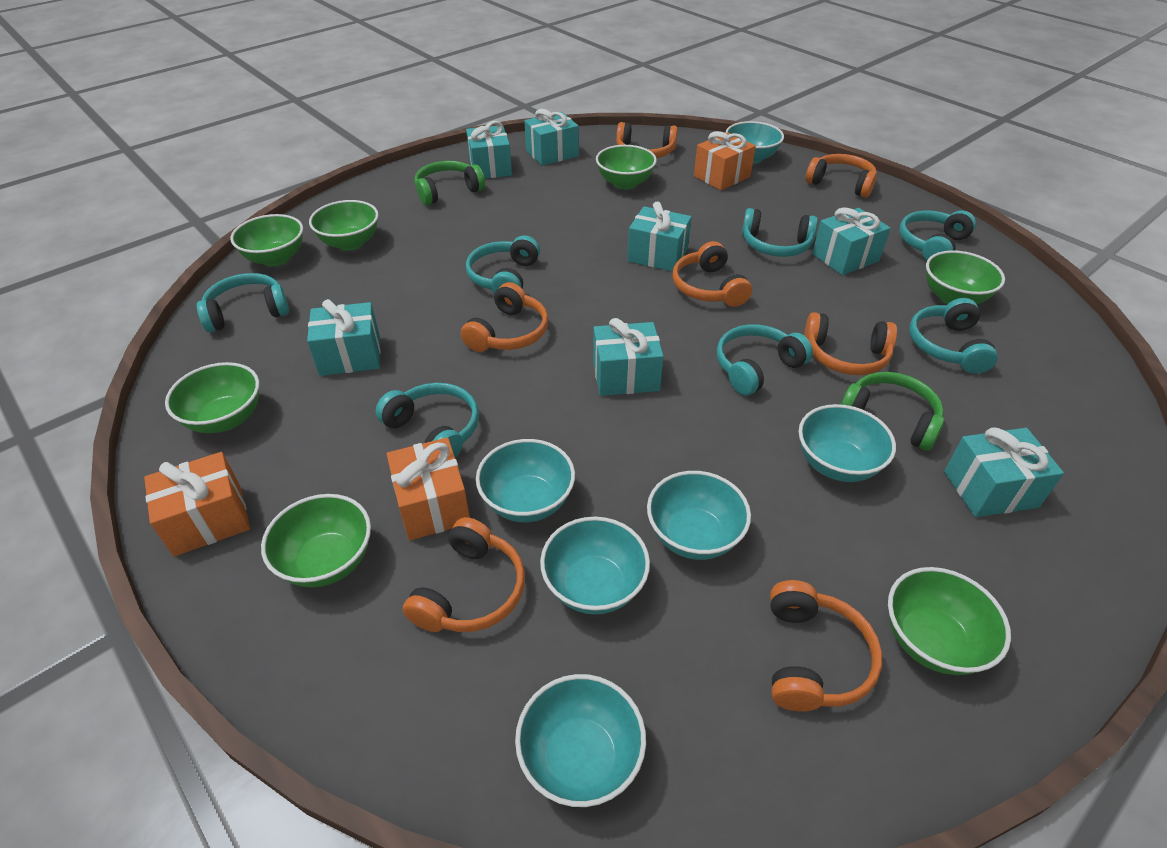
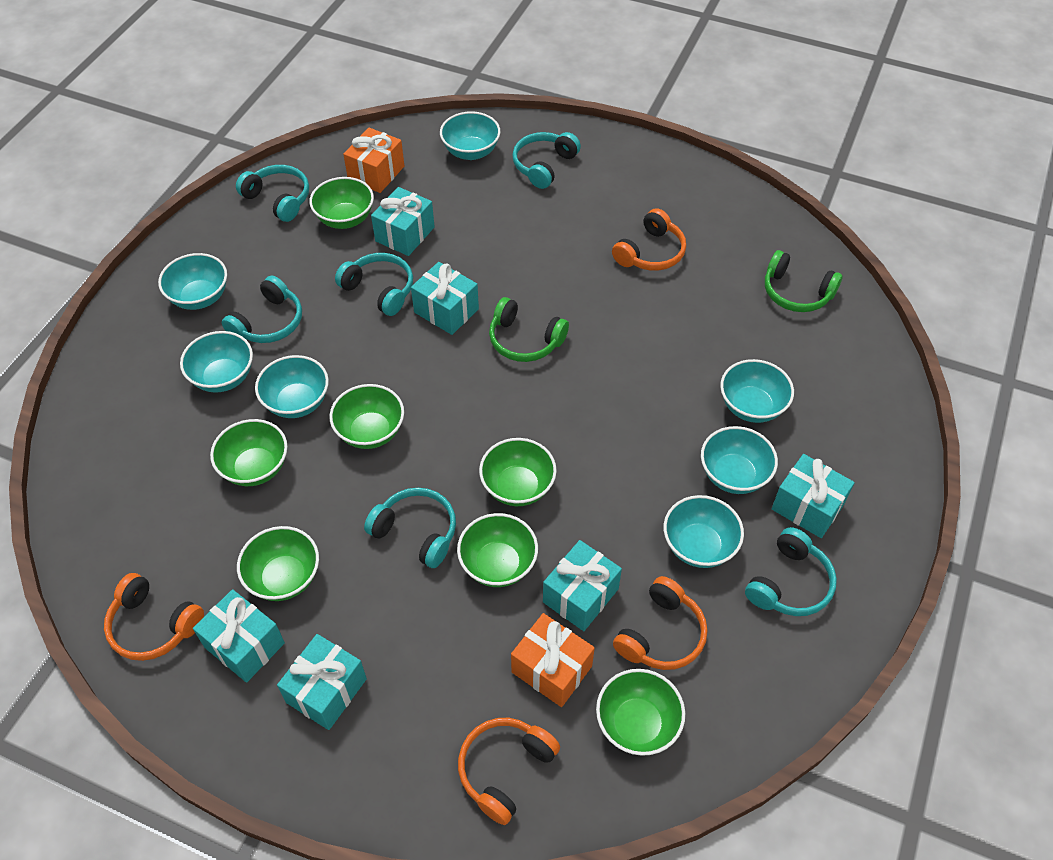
orange gift: [144,452,250,557] [387,437,470,540] [694,131,756,190] = 3 -> [343,128,404,193] [511,613,595,707] = 2
orange headphones: [403,517,525,632] [461,282,548,352] [616,122,678,158] [672,241,752,307] [770,580,882,711] [804,312,897,375] [806,154,877,198] = 7 -> [104,573,204,661] [458,718,560,825] [612,208,686,271] [613,576,707,670] = 4
turquoise bowl: [476,439,575,522] [515,674,646,807] [540,517,650,614] [647,471,751,560] [726,121,784,164] [798,404,896,482] = 6 -> [158,253,227,310] [180,331,253,393] [255,355,329,418] [440,111,500,160] [664,495,744,568] [701,426,778,494] [720,359,794,423] = 7
turquoise gift: [307,299,381,376] [466,121,512,179] [524,109,579,166] [593,318,664,396] [627,201,692,272] [812,208,890,275] [944,427,1064,517] = 7 -> [193,589,285,683] [277,634,367,730] [371,187,435,256] [411,262,479,335] [543,540,622,631] [772,454,855,538] = 6
turquoise headphones: [197,273,289,332] [376,383,479,459] [466,235,540,293] [716,324,813,395] [742,208,818,257] [899,210,976,261] [909,298,998,374] = 7 -> [222,276,302,343] [236,165,309,222] [335,253,413,316] [364,488,456,568] [512,132,581,189] [745,527,837,616] = 6

